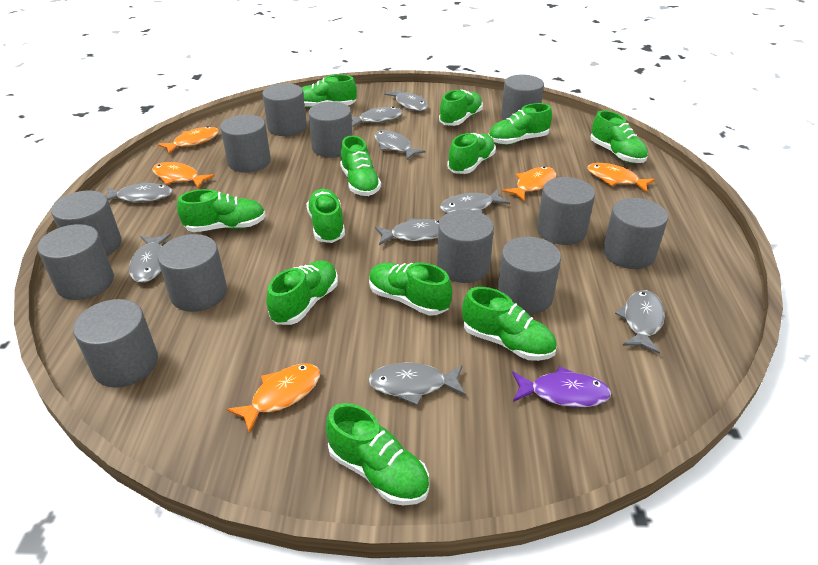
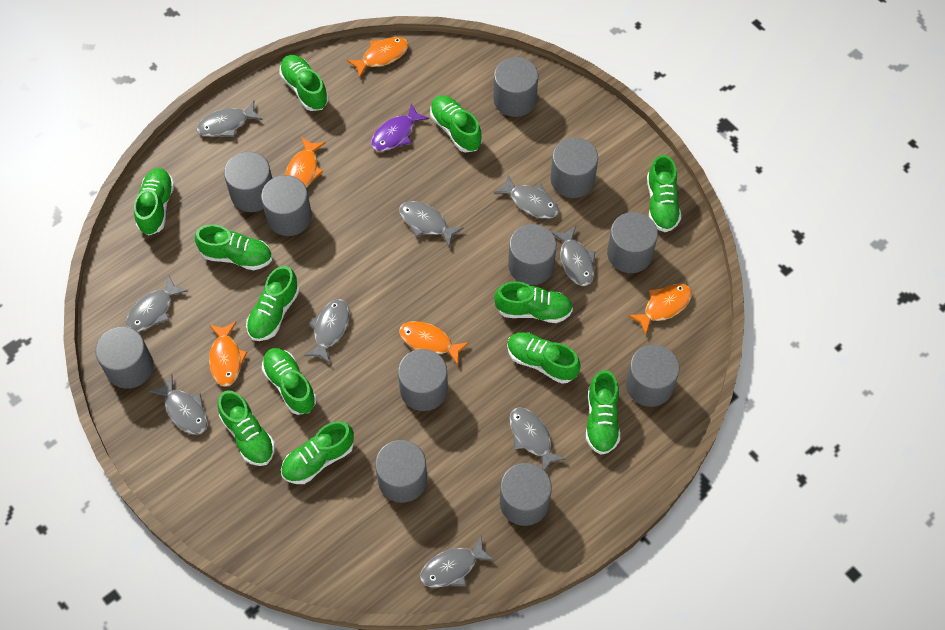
grey cylinder: [37,224,114,300] [51,190,122,256] [73,299,158,388] [157,234,227,312] [220,115,271,173] [262,83,307,136] [308,102,352,158] [437,209,494,283] [498,237,561,314] [501,74,544,120] [537,177,595,245] [603,198,668,269] = 12 -> [95,326,153,389] [224,151,272,212] [261,175,312,236] [375,440,427,503] [398,349,448,411] [493,57,538,117] [500,463,552,526] [508,224,557,285] [550,137,598,198] [607,212,658,273] [626,345,680,407] = 11

